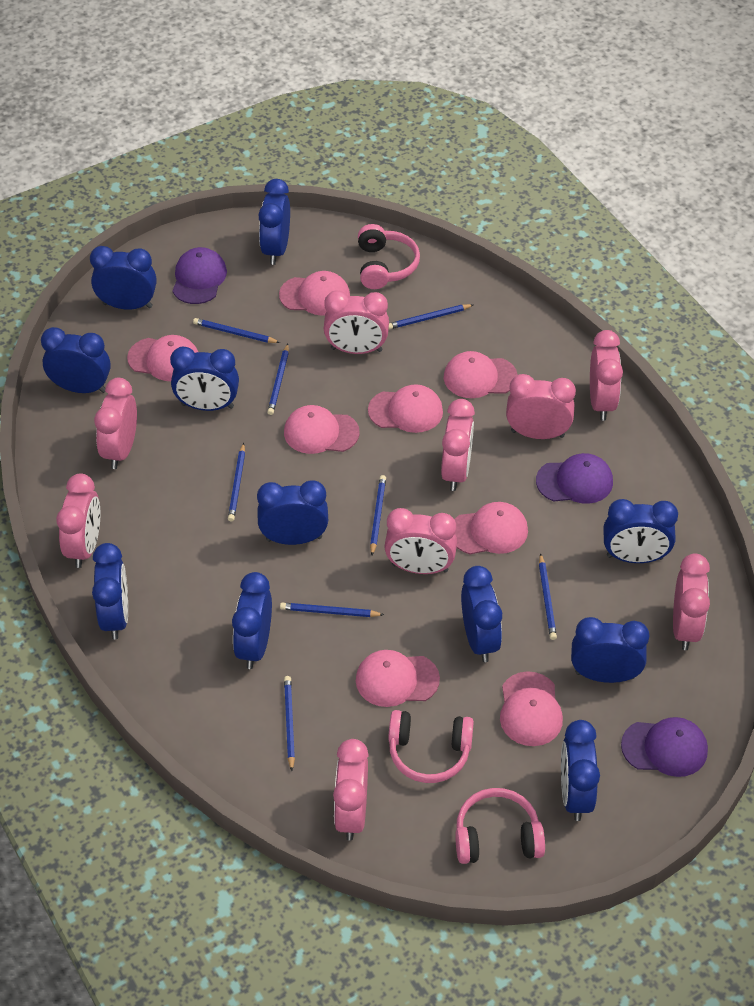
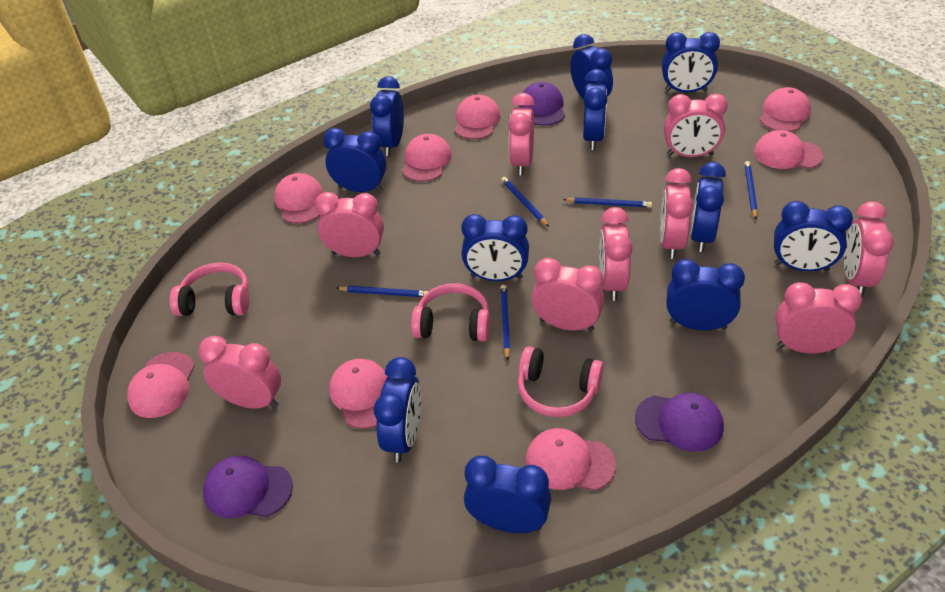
blue pencil: [193,318,280,343] [228,443,245,522] [267,344,289,415] [280,602,384,617] [284,676,295,771] [370,475,386,555] [389,304,474,329] [539,553,557,640] = 8 -> [336,286,429,297] [500,285,511,361] [501,177,549,227] [563,197,652,208] [745,161,758,219] = 5

